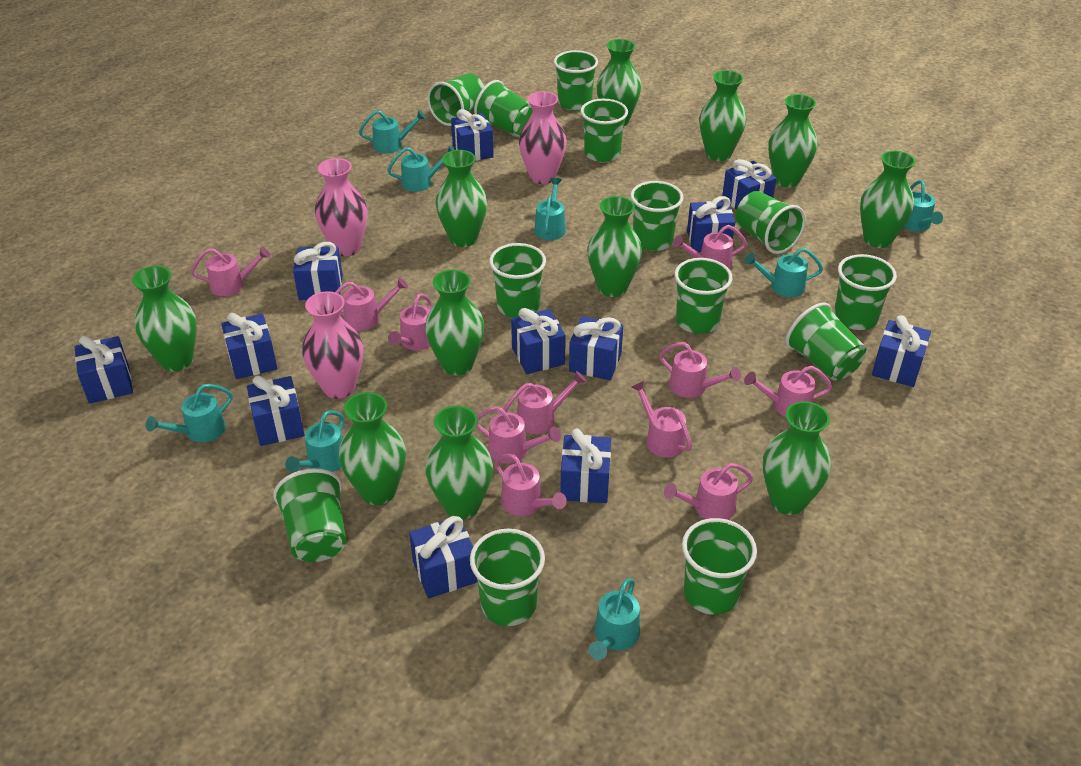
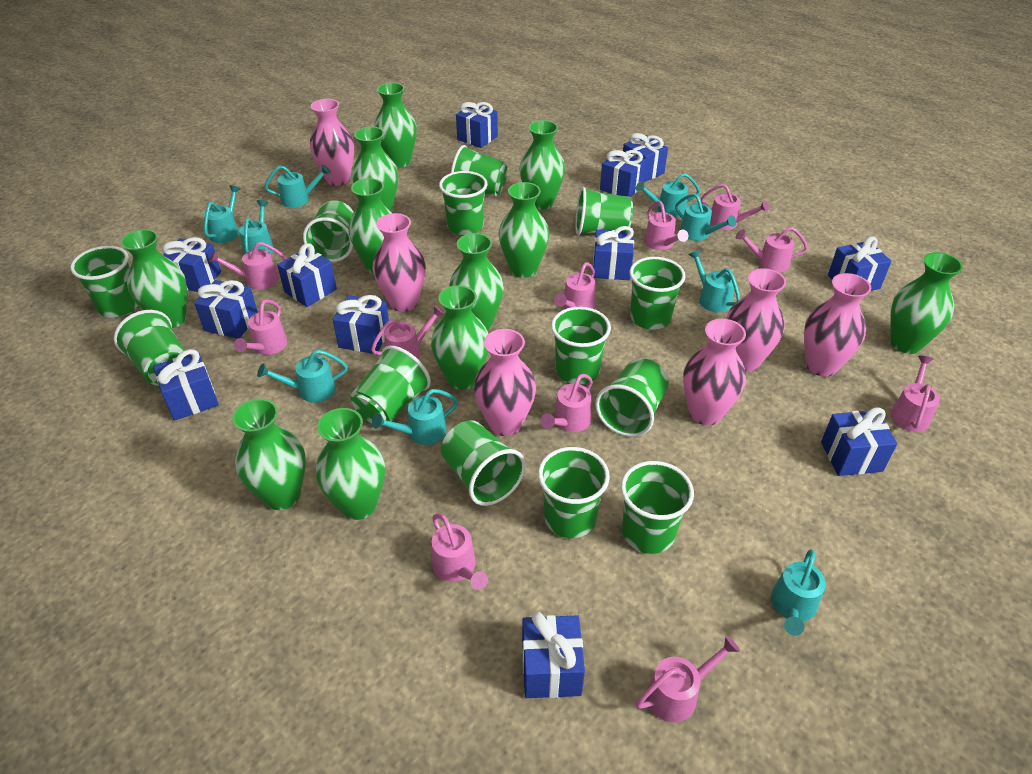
pink vase: [302,291,363,399] [315,158,368,256] [519,91,567,184] = 3 -> [310,99,354,186] [373,213,426,312] [474,329,536,436] [683,319,746,425] [726,268,786,371] [804,273,871,377] = 6
turquoise watering can: [146,384,233,443] [285,410,344,473] [359,110,426,153] [387,145,454,192] [534,178,566,240] [589,578,640,660] [744,248,823,297] [904,180,943,232] = 8 -> [204,185,241,243] [239,200,274,254] [257,350,348,403] [265,165,331,208] [372,389,458,445] [636,173,700,217] [675,193,736,241] [689,250,740,312] [771,549,826,636] = 9

